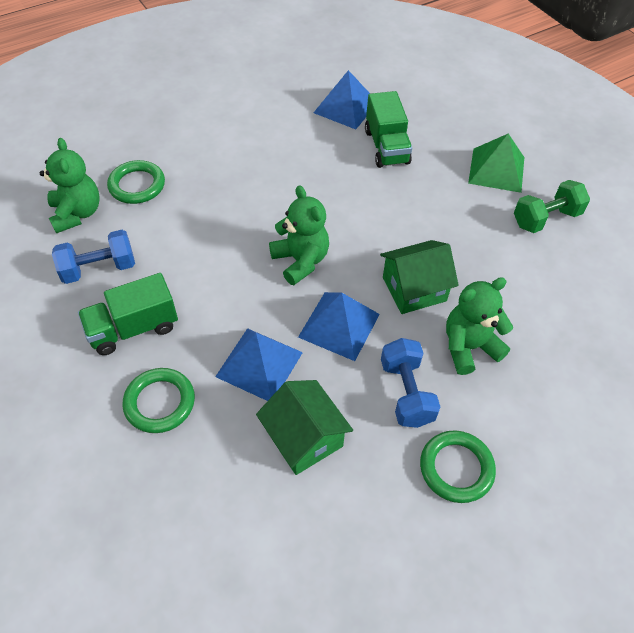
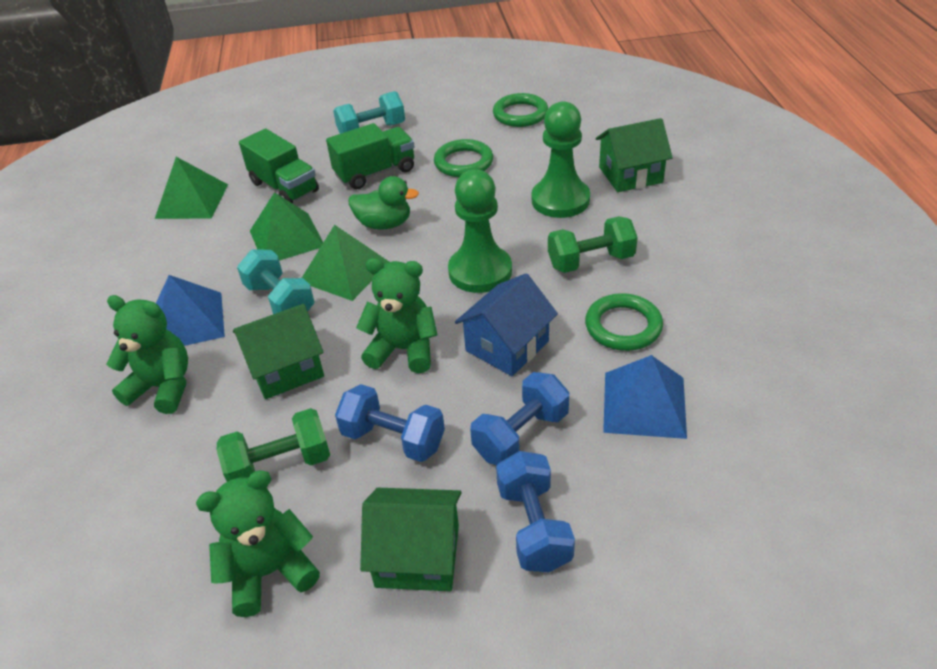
blue dumbbell: [52,230,135,284] [381,338,440,428] = 2 -> [335,384,445,462] [470,372,569,465] [496,451,575,572] = 3
blue house: none = 0 -> [455,273,558,376] = 1
blue pyramid: [215,328,303,401] [298,292,380,361] [314,70,370,129] = 3 -> [156,275,225,346] [603,355,687,439] = 2
green duck: none = 0 -> [348,176,419,230] = 1
green dumbbell: [514,180,590,233] = 1 -> [217,408,330,482] [548,216,638,273] = 2
green house: [256,380,353,475] [380,240,459,314] = 2 -> [233,304,324,399] [360,488,461,591] [596,118,673,192] = 3
green pawn: none = 0 -> [448,169,512,293] [532,101,590,218] = 2
green pyramid: [468,133,524,193] = 1 -> [155,157,228,219] [250,192,323,261] [302,225,389,301] = 3
turquoise dumbbell: none = 0 -> [237,249,314,314] [333,91,405,134] = 2

